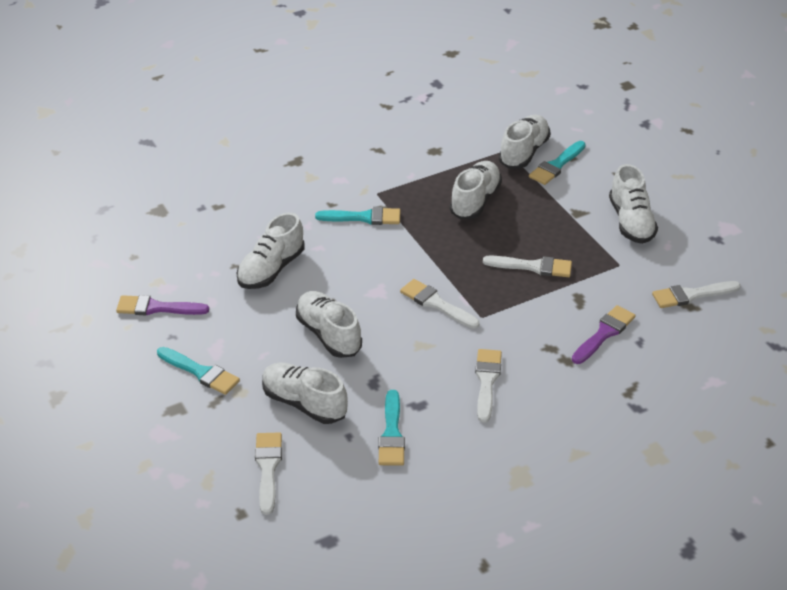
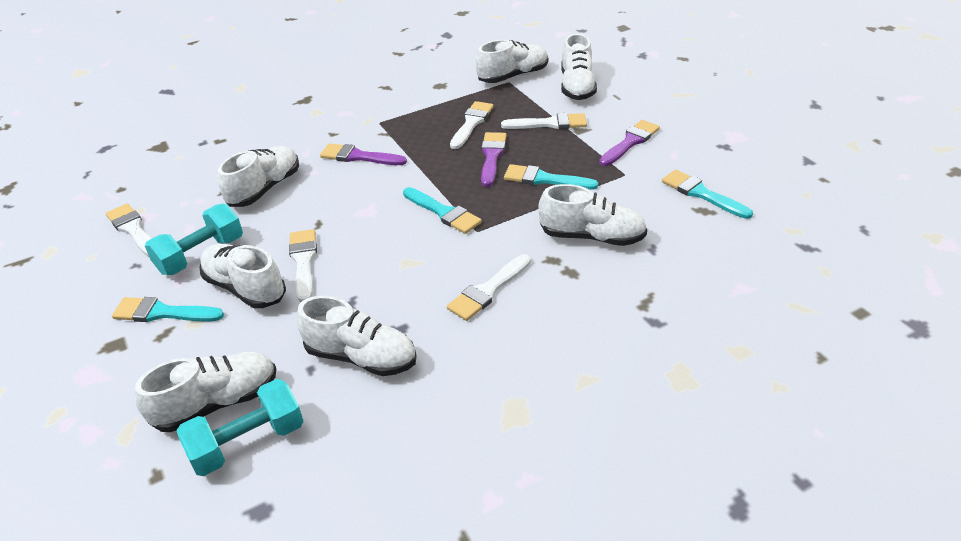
purple brush: [116,295,209,315] [572,305,636,364] = 2 -> [320,143,407,165] [481,132,506,187] [599,120,660,166] = 3
turquoise dumbbell: none = 0 -> [145,204,243,275] [177,379,304,476] = 2
white shoe: [237,212,305,289] [262,363,348,424] [296,291,362,358] [450,161,502,219] [499,115,550,168] [609,164,658,244] = 6 -> [135,352,276,432] [199,244,286,308] [218,146,299,207] [296,296,417,376] [476,40,548,83] [538,184,647,246] [561,34,597,100] = 7

